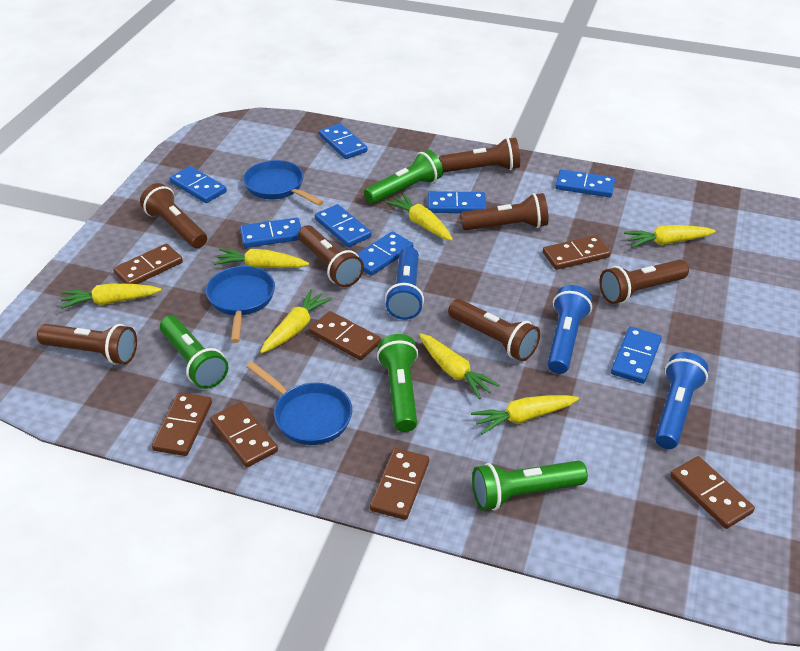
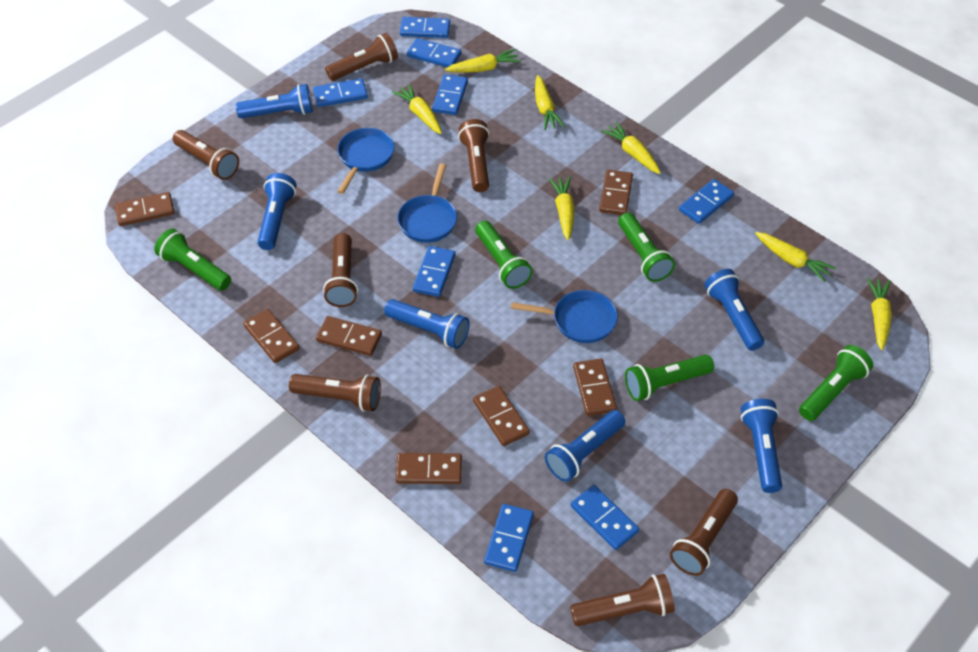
blue flashlight: [385,247,424,320] [547,285,592,374] [655,352,708,449] = 3 -> [236,84,313,118] [258,173,296,250] [384,299,470,349] [545,410,625,482] [704,269,764,351] [741,399,782,493] = 6
green flashlight: [160,316,228,389] [364,150,443,204] [377,334,418,432] [472,461,588,511] = 4 -> [154,229,231,291] [475,221,533,289] [618,212,675,282] [625,355,714,401] [799,345,873,421] = 5

